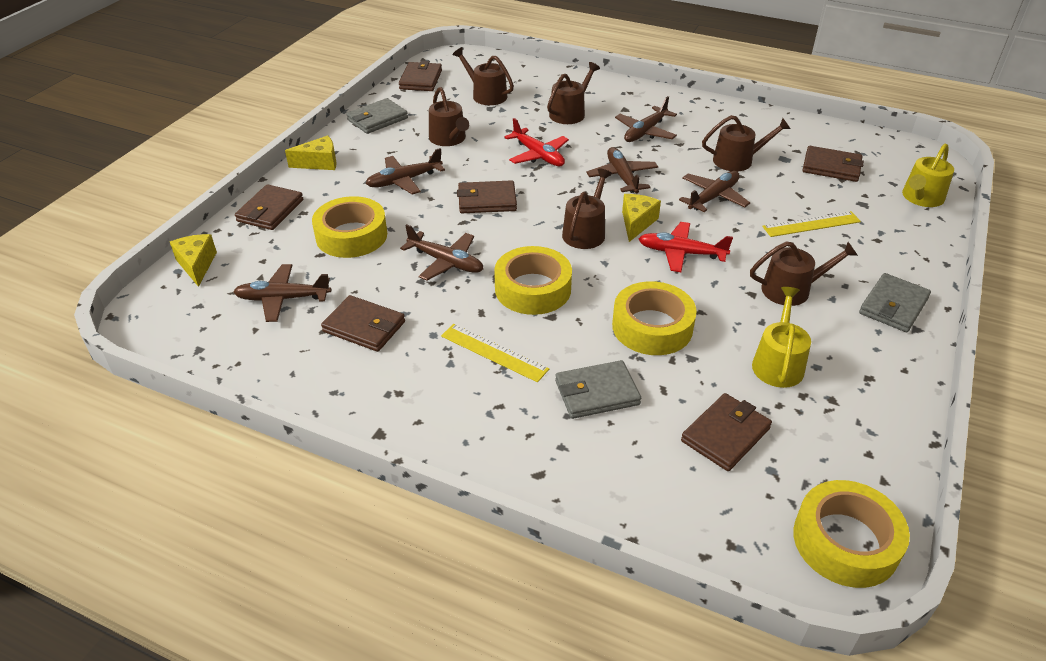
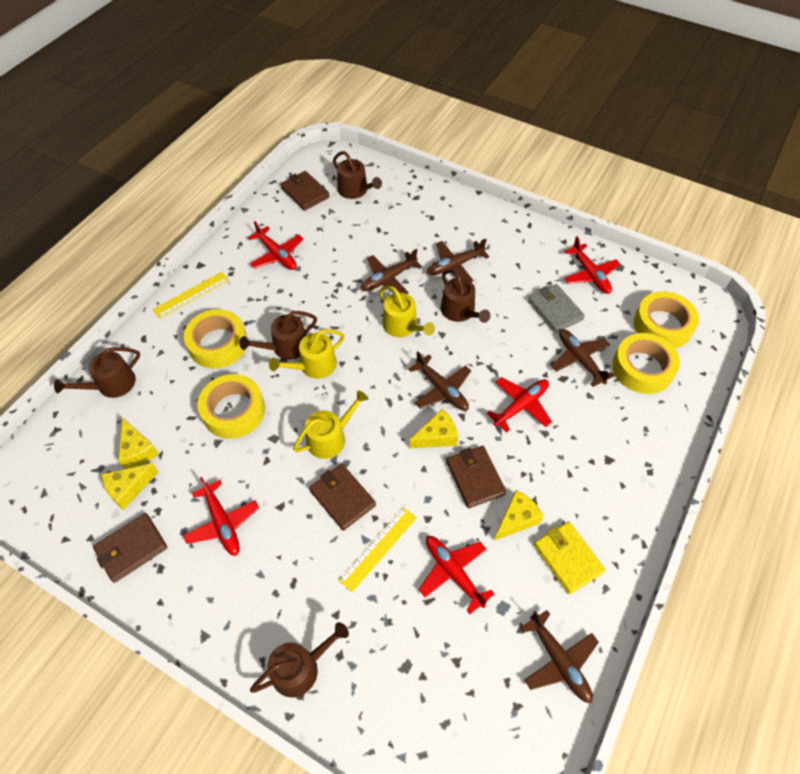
brown plane: [233,264,331,322] [366,148,445,194] [400,224,484,281] [586,147,658,194] [615,96,677,142] [679,171,750,212] = 6 -> [361,249,422,294] [409,351,471,411] [427,239,489,282] [520,610,599,703] [551,329,615,387] = 5
brown wallet: [235,184,303,230] [321,295,405,352] [399,60,442,91] [457,180,517,213] [681,393,772,471] [802,146,864,182] = 6 -> [93,513,167,583] [280,171,330,211] [309,464,376,531] [446,446,506,508] = 4
brown watering can: [429,87,469,146] [453,47,514,105] [547,62,600,124] [562,169,612,249] [702,115,791,172] [750,241,858,306] = 6 -> [54,347,140,398] [240,311,317,360] [250,622,349,697] [333,151,382,199] [441,270,490,323] = 5
grey wallet: [347,98,408,134] [555,360,641,419] [859,273,931,332] = 3 -> [528,284,585,333] = 1
red plane: [504,118,569,166] [639,222,733,272] = 2 -> [183,477,259,556] [248,221,303,270] [419,536,495,614] [486,377,552,432] [564,236,620,294] = 5
yellow cheese: [170,234,217,287] [285,135,336,170] [622,194,661,242] = 3 -> [102,463,159,510] [118,418,159,469] [410,409,458,448] [494,490,544,541] = 4
yellow wallet: none = 0 -> [534,522,606,594] = 1
yellow watering can: [752,287,811,388] [902,144,954,207] = 2 -> [269,329,345,379] [293,390,368,459] [379,286,435,337] = 3

